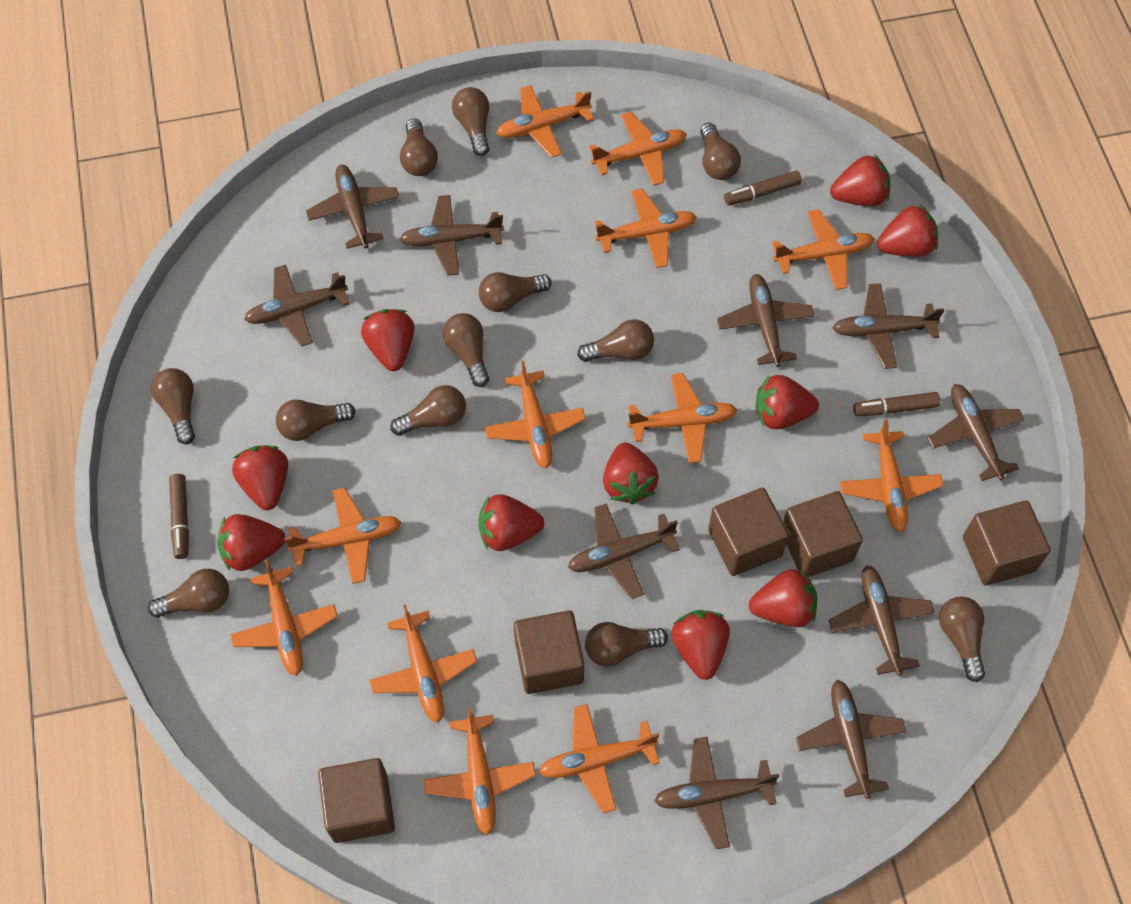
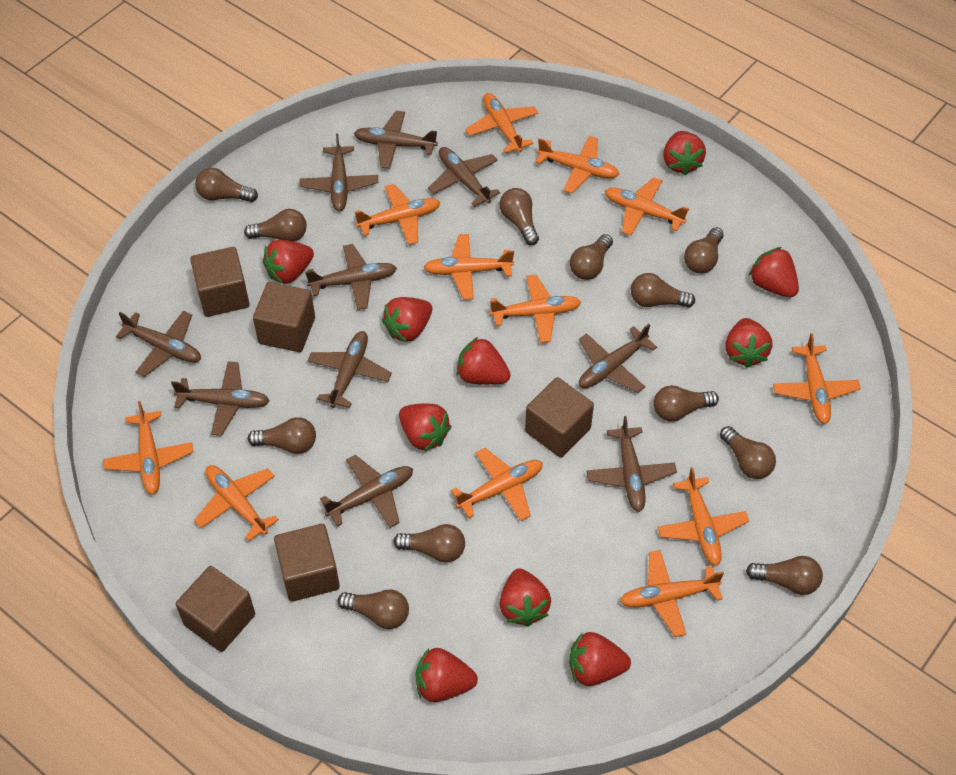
brown marker: [169,474,189,559] [724,170,802,206] [853,392,940,416] = 3 -> none = 0

